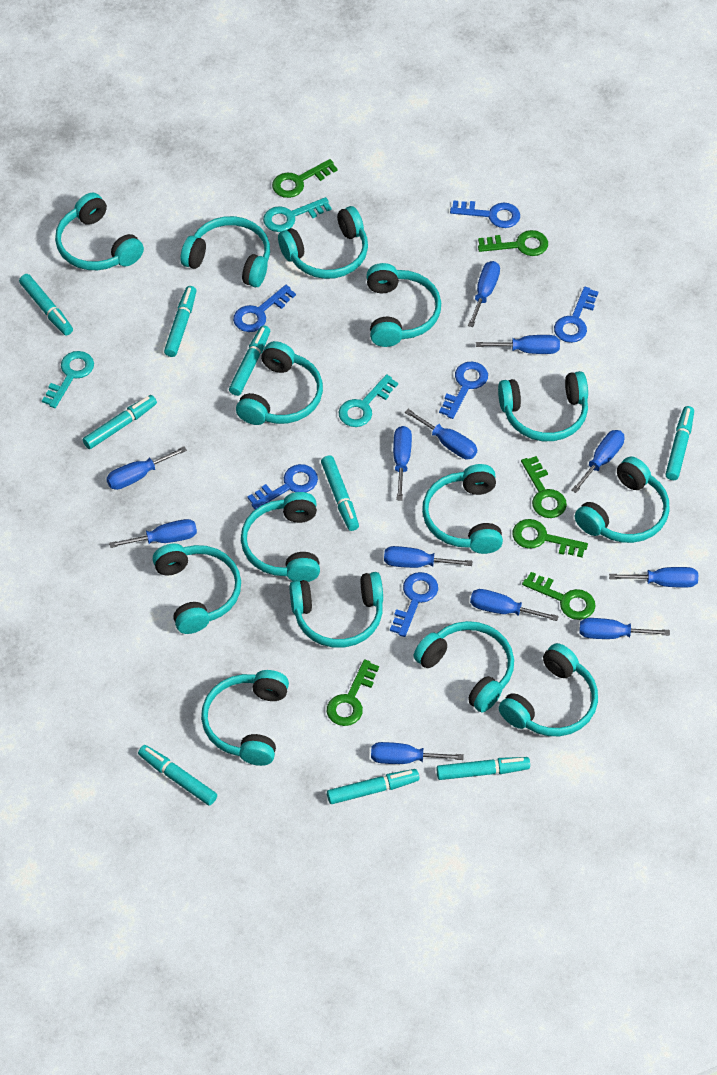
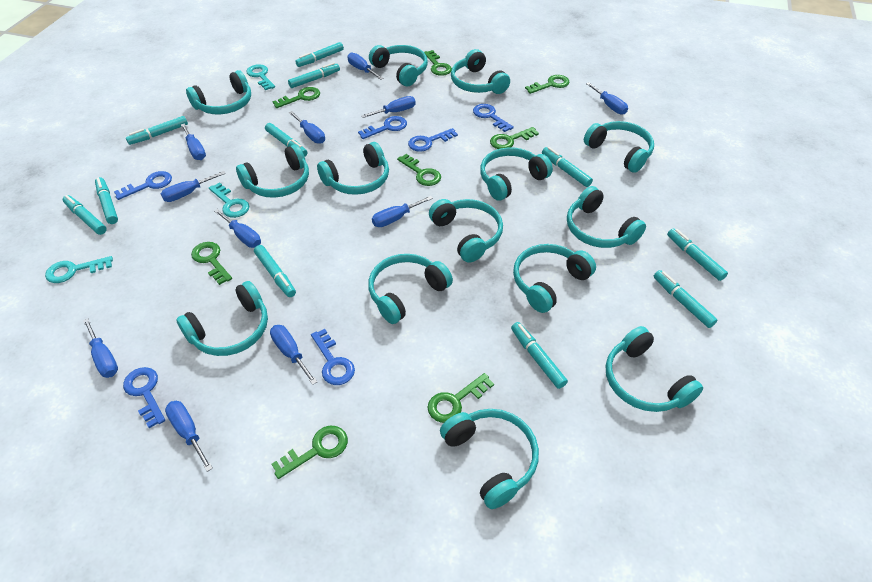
blue screwdriver: [106,446,187,490] [109,519,197,548] [371,742,464,764] [384,546,472,568] [393,426,412,501] [405,409,477,459] [468,261,500,327] [470,589,559,621] [476,335,560,354] [571,430,624,493] [579,618,670,639] [609,567,698,588] = 12 -> [83,318,118,378] [161,171,226,202] [165,401,213,472] [181,123,206,160] [214,209,261,248] [270,325,317,385] [289,111,325,144] [348,53,384,80] [361,96,416,118] [372,196,433,227] [586,82,628,115] = 11
green key: [272,159,337,198] [327,659,379,726] [478,230,548,256] [512,519,588,557] [521,456,567,518] [522,572,596,620] = 6 -> [191,242,232,285] [272,87,320,108] [272,426,348,479] [397,154,441,186] [424,50,452,76] [427,373,494,423] [490,127,539,149] [525,75,570,94] = 8
turquoise marker: [19,274,73,335] [83,395,157,449] [138,745,217,805] [164,286,196,357] [229,325,270,396] [321,455,359,531] [327,769,419,804] [437,757,530,780] [666,406,694,480] = 9 -> [63,195,107,235] [95,177,118,224] [126,116,188,145] [254,245,296,297] [265,123,308,157] [288,62,340,88] [295,42,344,67] [511,322,568,389] [542,147,593,187] [654,270,717,328] [667,228,728,281] = 11

